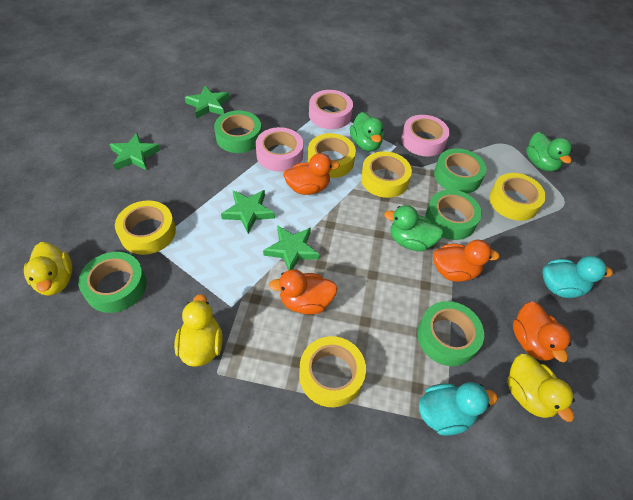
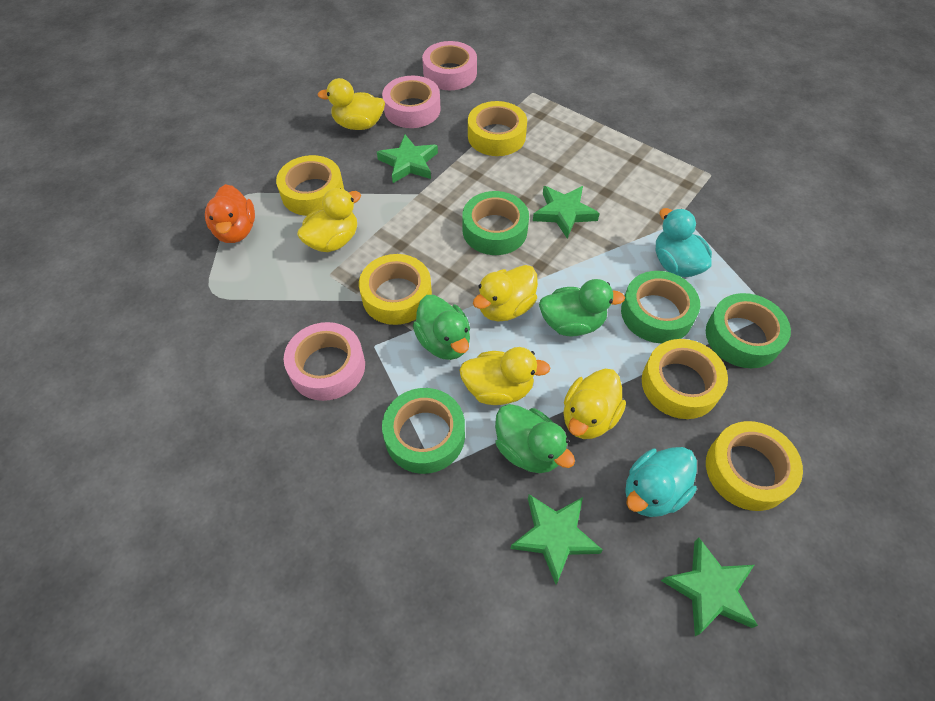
green tape: [78,252,147,313] [214,111,262,153] [417,301,484,366] [425,190,482,240] [434,148,487,194] = 5 -> [382,388,465,474] [462,191,529,255] [621,271,700,343] [706,293,791,368] = 4
orange duck: [269,269,337,314] [283,153,340,195] [433,240,500,282] [513,301,571,362] = 4 -> [205,184,255,243] = 1
yellow duck: [24,242,72,296] [174,294,222,367] [507,354,575,422] = 3 -> [297,188,361,252] [317,78,385,130] [459,347,551,405] [473,265,538,322] [563,369,626,439] = 5

